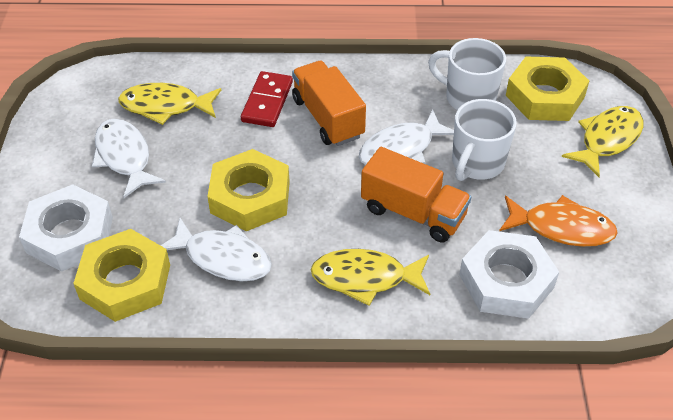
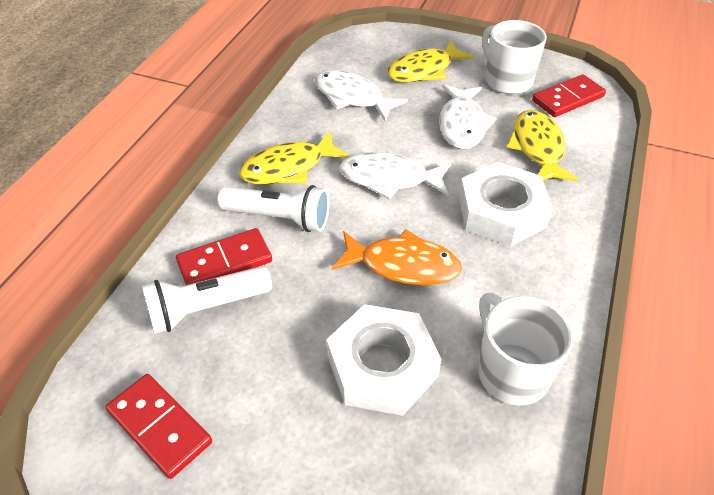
orange truck: [292,61,366,146] [361,147,471,242] = 2 -> none = 0
red domino: [241,71,293,127] = 1 -> [106,374,212,479] [176,228,272,285] [532,74,606,117] = 3
white flashlight: none = 0 -> [142,266,272,334] [218,185,329,232] = 2
yellow nut: [73,229,170,322] [207,149,290,231] [506,57,589,121] = 3 -> none = 0

